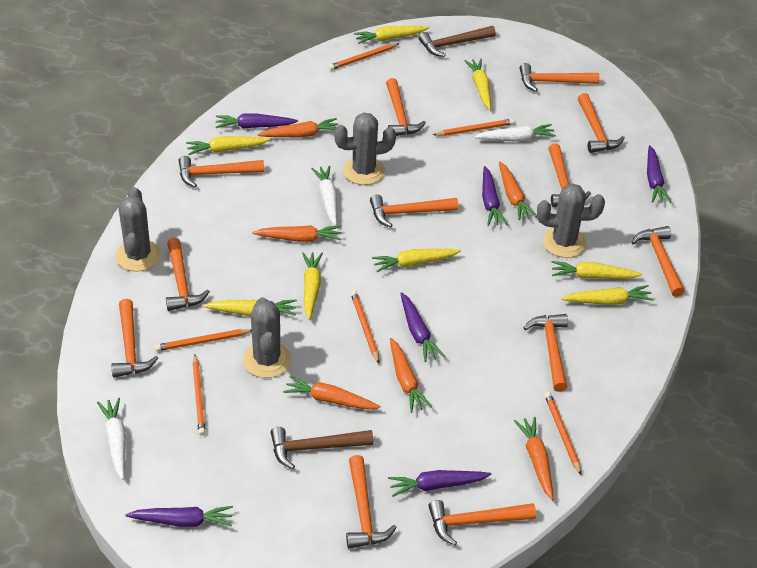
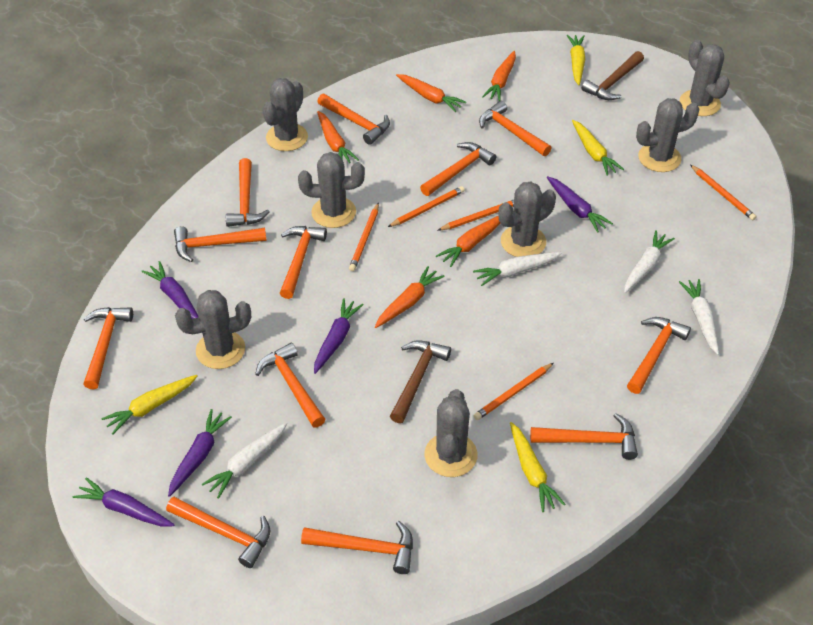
grey cactus: [115,187,161,271] [243,297,291,378] [334,113,396,185] [537,184,605,258] = 4 -> [175,290,251,369] [262,78,308,151] [298,152,365,228] [425,389,478,477] [499,182,556,257] [636,98,700,172] [680,40,730,116] = 7
orange carrot: [252,225,341,242] [258,118,339,137] [283,376,381,410] [390,338,432,413] [499,161,537,220] [514,417,553,500] = 6 -> [317,111,359,163] [375,266,445,328] [396,74,466,112] [436,216,500,267] [482,51,516,101] = 5
orange pencil: [155,329,252,351] [192,355,206,435] [329,43,400,70] [351,291,379,364] [433,119,514,136] [544,392,581,475] = 6 -> [349,203,379,271] [388,186,465,227] [438,200,514,230] [474,363,554,420] [690,165,757,220] = 5
purple carrot: [126,506,233,527] [216,113,298,128] [388,470,491,497] [400,292,445,362] [482,166,507,226] [647,145,671,203] = 6 -> [73,478,175,527] [141,261,199,319] [168,409,232,497] [314,298,363,374] [547,176,613,233] = 5
white carrot: [97,398,126,480] [311,166,337,226] [474,124,556,142] = 3 -> [202,423,287,499] [473,252,562,286] [624,230,675,293] [679,279,719,355] = 4
yellow carrot: [186,136,270,155] [203,299,297,316] [302,252,323,320] [354,26,429,44] [372,249,461,272] [464,59,491,110] [552,261,642,279] [561,285,654,305] = 8 -> [101,375,197,434] [510,422,565,512] [567,35,585,85] [572,120,624,176] = 4

